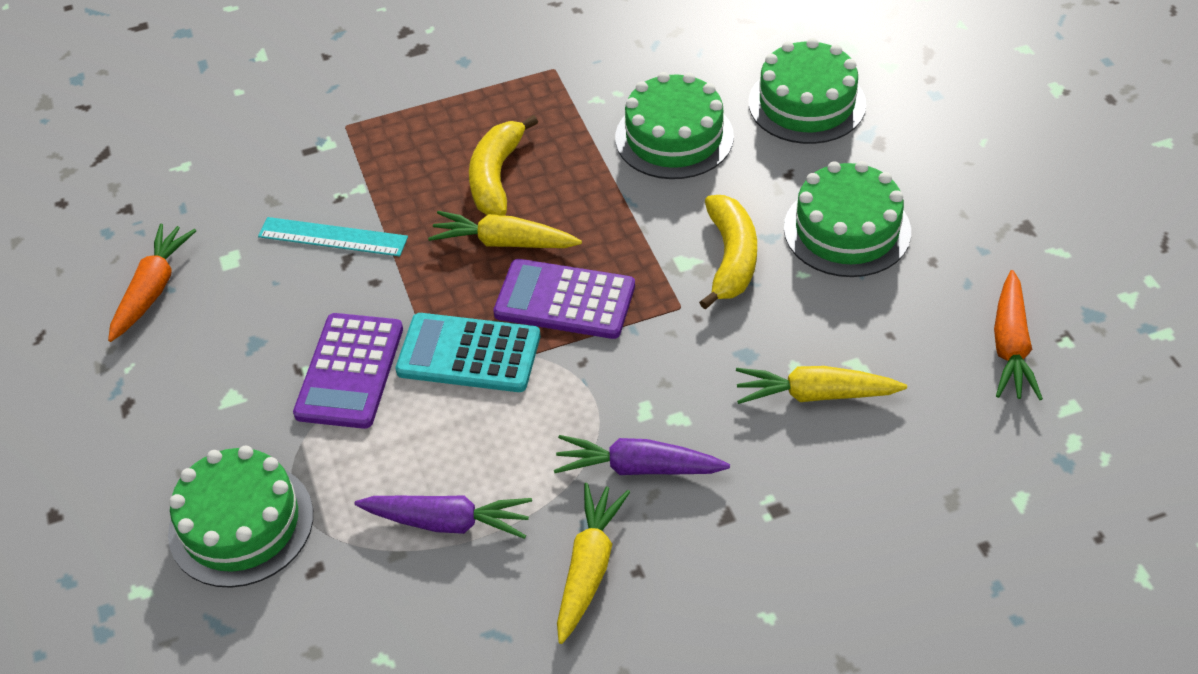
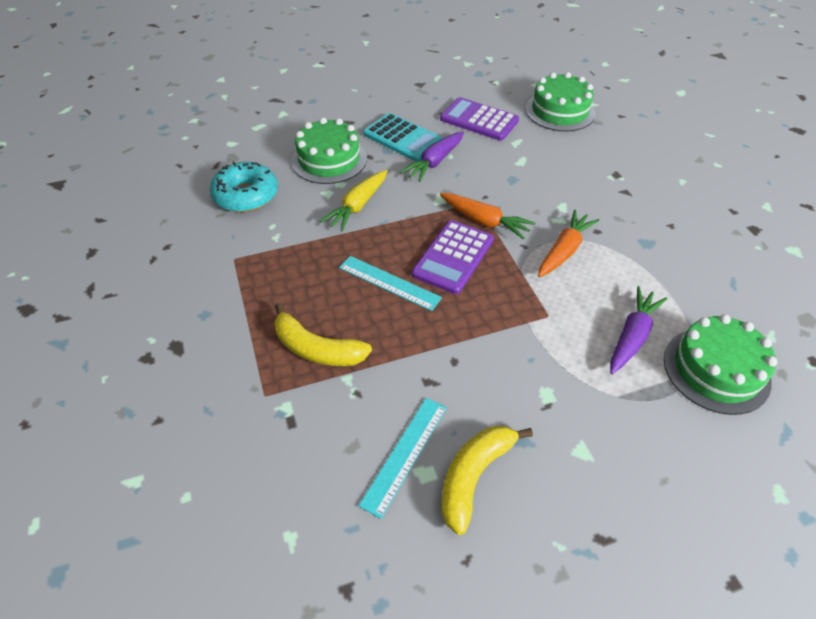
green cake: [168,446,313,588] [615,72,734,179] [749,38,866,144] [784,161,911,277] = 4 -> [291,117,367,184] [525,72,595,132] [664,314,777,415] = 3
turquoise donut: none = 0 -> [210,161,278,212] = 1
turquoise ruler: [258,217,408,256] = 1 -> [339,256,442,311] [359,398,447,519] = 2
yellow carrot: [428,211,582,248] [557,483,630,644] [736,366,907,404] = 3 -> [320,170,387,231] = 1

